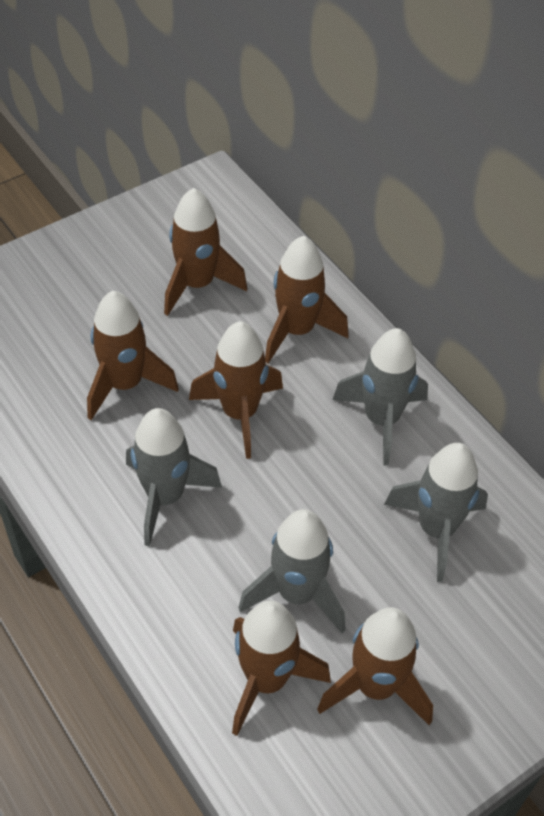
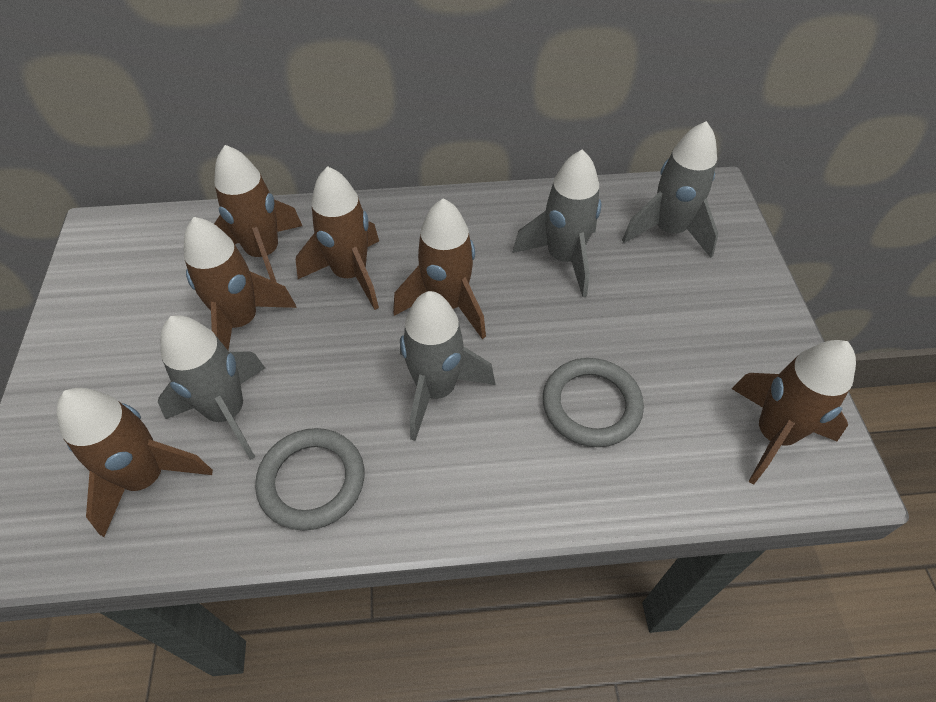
grey ring: none = 0 -> [255,428,364,531] [543,358,644,447] = 2

